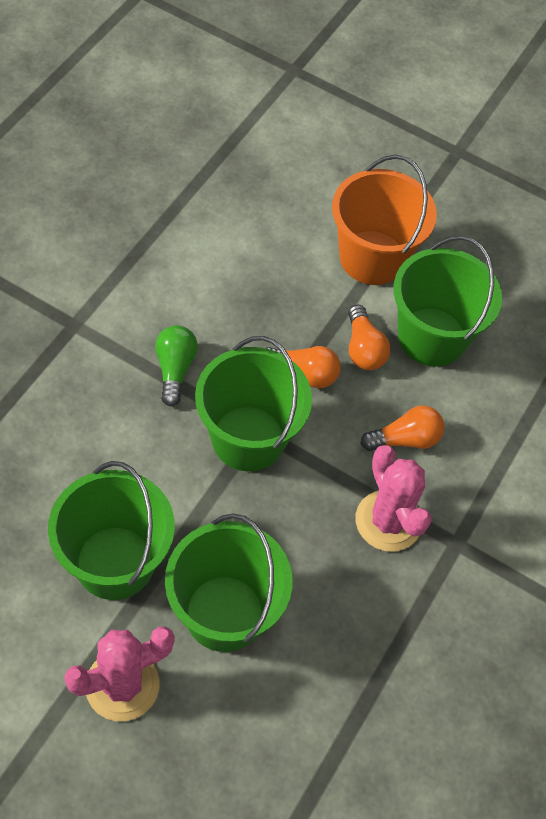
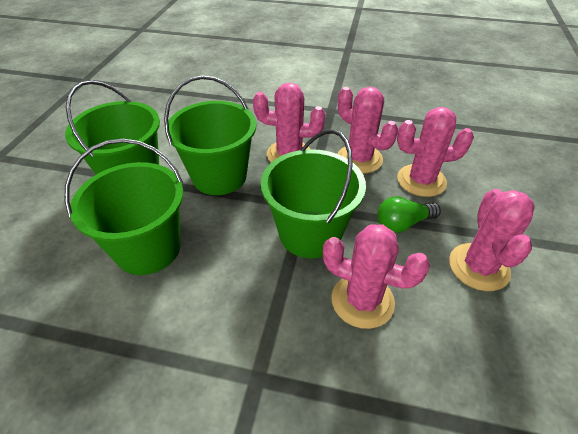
orange bucket: [332,155,437,285] = 1 -> none = 0
orange light bulb: [266,346,341,388] [348,305,391,370] [360,406,445,451] = 3 -> none = 0
pink cactus: [64,626,175,721] [356,445,432,552] = 2 -> [253,83,325,162] [323,224,430,329] [337,87,398,173] [397,107,474,197] [449,189,535,291] = 5

